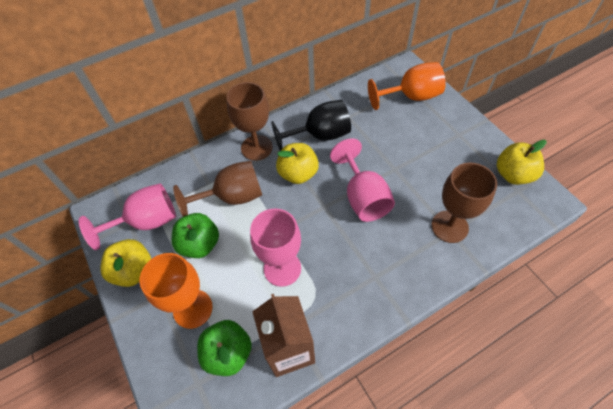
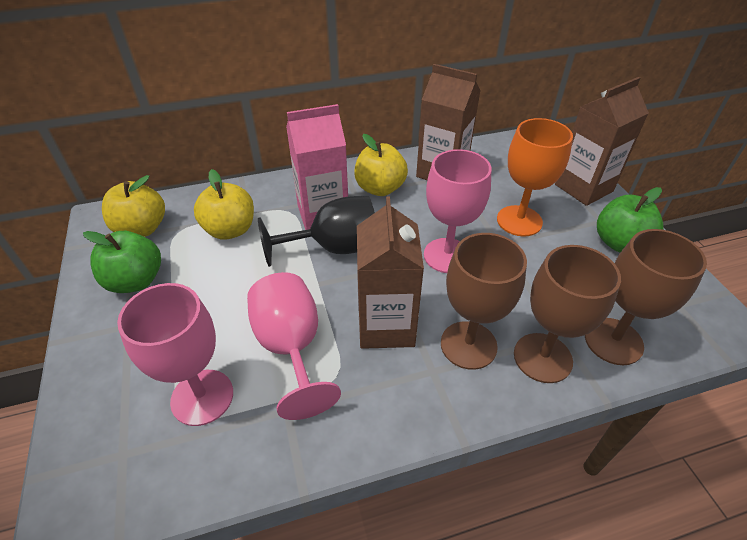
brown carton: [252,294,315,377] = 1 -> [357,197,424,349] [416,64,481,180] [555,77,649,206] = 3
orange goblet: [140,253,213,329] [368,62,446,110] = 2 -> [497,118,573,236] = 1
pink carton: none = 0 -> [286,104,348,230] = 1

